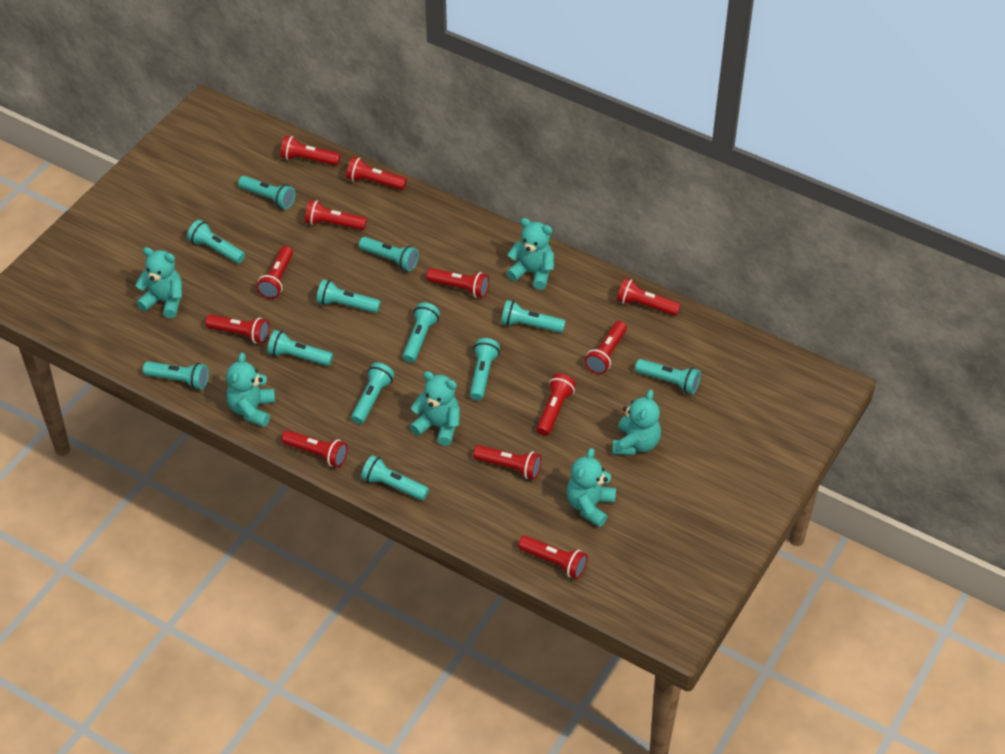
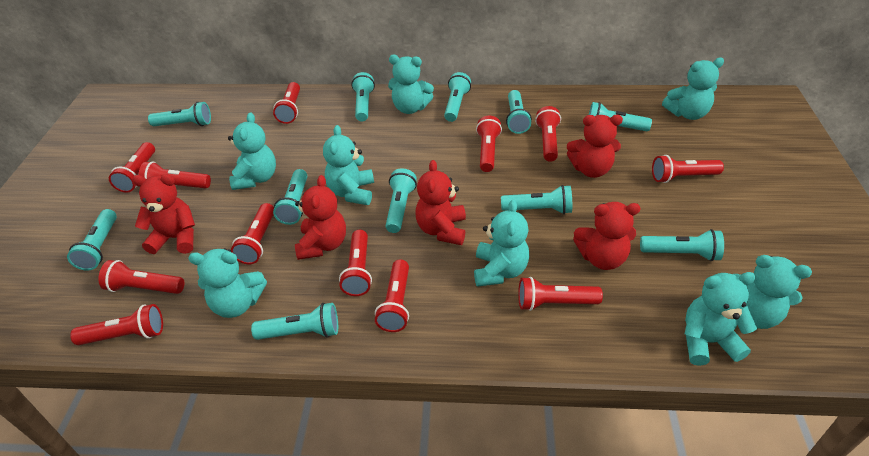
red teddy bear: none = 0 -> [132,174,195,254] [295,175,346,260] [415,160,466,245] [567,115,623,178] [573,202,641,270] = 5
turquoise flashlight: [143,361,209,390] [187,220,245,263] [238,176,296,209] [267,330,333,366] [316,279,381,313] [351,362,394,424] [359,237,419,271] [361,455,429,500] [403,302,440,363] [470,338,500,400] [501,300,566,333] [635,359,701,394] = 12 -> [67,209,117,271] [148,102,211,126] [251,303,338,340] [273,169,307,225] [351,72,375,121] [385,168,417,233] [444,72,471,122] [501,185,572,214] [506,90,532,134] [589,102,652,131] [640,229,724,261] = 11
turquoise teddy bear: [135,247,182,318] [226,353,275,427] [410,371,460,446] [507,218,554,290] [567,448,616,527] [613,389,661,455] = 6 -> [188,248,267,318] [228,112,276,190] [323,125,374,205] [388,55,434,114] [474,199,529,287] [662,58,724,120] [685,272,757,366] [733,255,812,329] = 8

